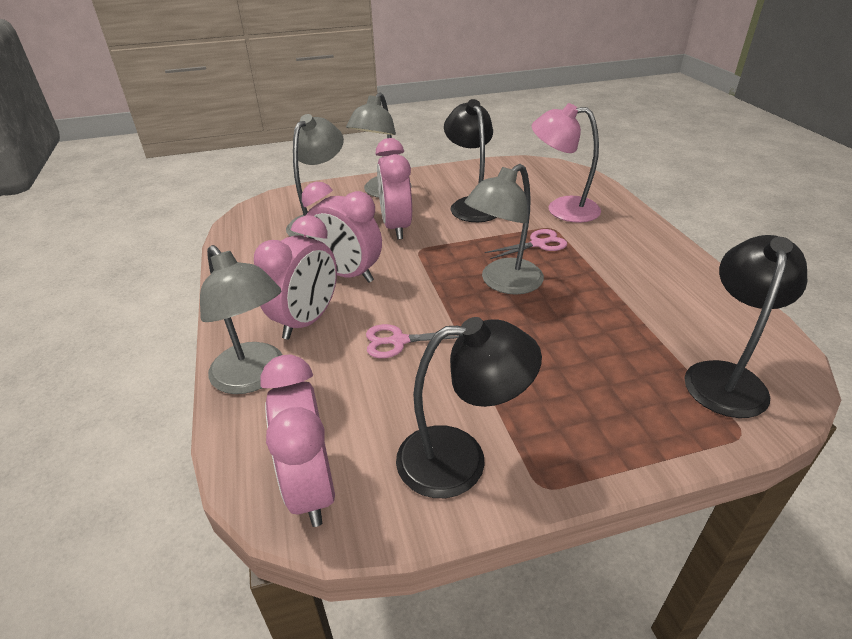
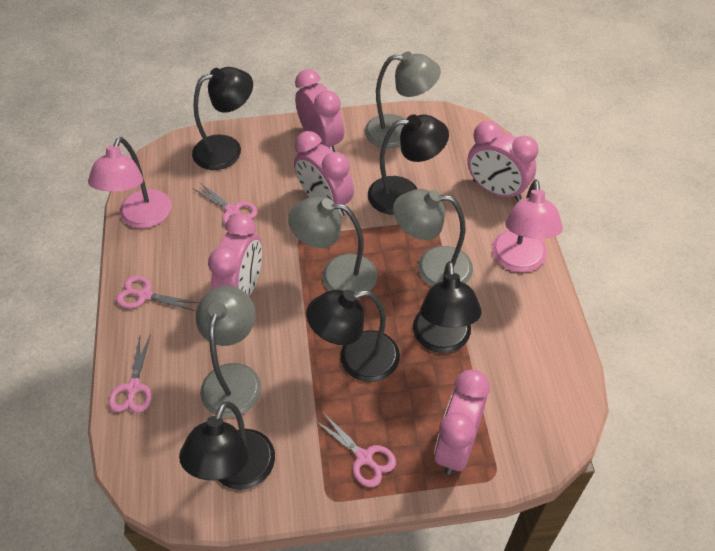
black lamp: [396,317,542,498] [444,99,497,222] [685,235,807,418] = 3 -> [179,401,275,490] [192,67,253,170] [306,290,400,382] [368,114,449,215] [413,261,482,353] = 5
pink clock: [254,215,337,339] [261,355,335,527] [302,182,382,283] [375,138,412,240] = 4 -> [208,214,262,296] [294,131,354,217] [295,69,344,152] [434,370,490,475] [467,121,538,201] = 5
pink lamp: [532,103,601,223] = 1 -> [88,137,172,229] [492,179,563,272] = 2
pink scissors: [366,324,459,358] [485,229,567,259] = 2 -> [108,334,152,413] [116,276,199,311] [194,182,258,225] [314,413,396,487] = 4

